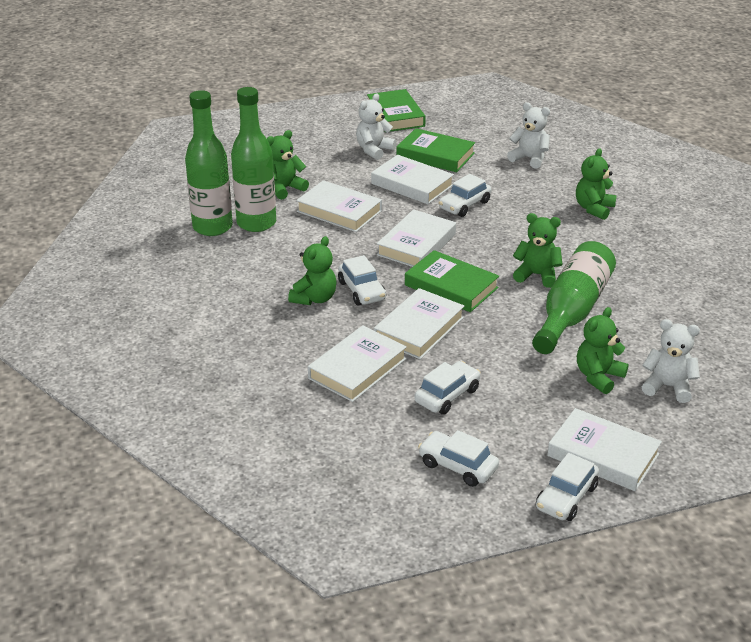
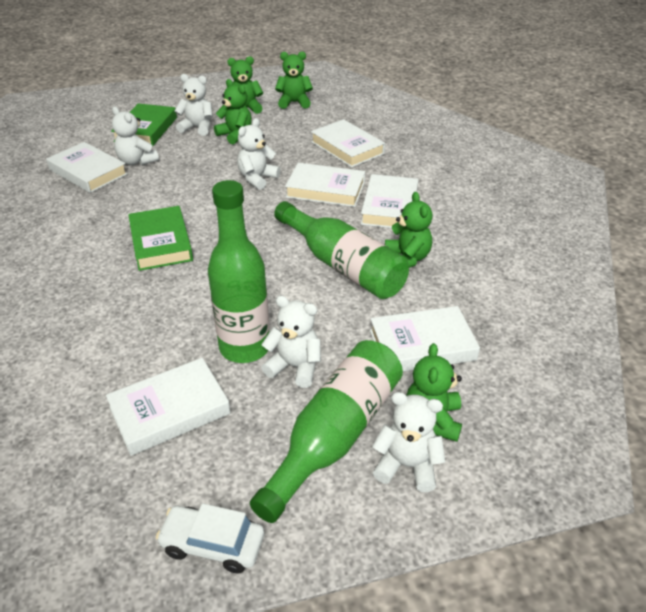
green book: [367,89,426,132] [396,128,475,172] [405,250,499,312] = 3 -> [111,103,177,146] [128,206,193,271] = 2
white car: [338,255,386,306] [414,361,481,415] [418,430,499,487] [438,174,491,217] [536,453,599,521] = 5 -> [156,503,264,574] = 1
white teddy bear: [356,93,397,160] [507,102,550,169] [642,319,700,403] = 3 -> [112,107,159,165] [175,74,213,136] [237,118,281,190] [261,296,321,388] [372,392,445,492] = 5

